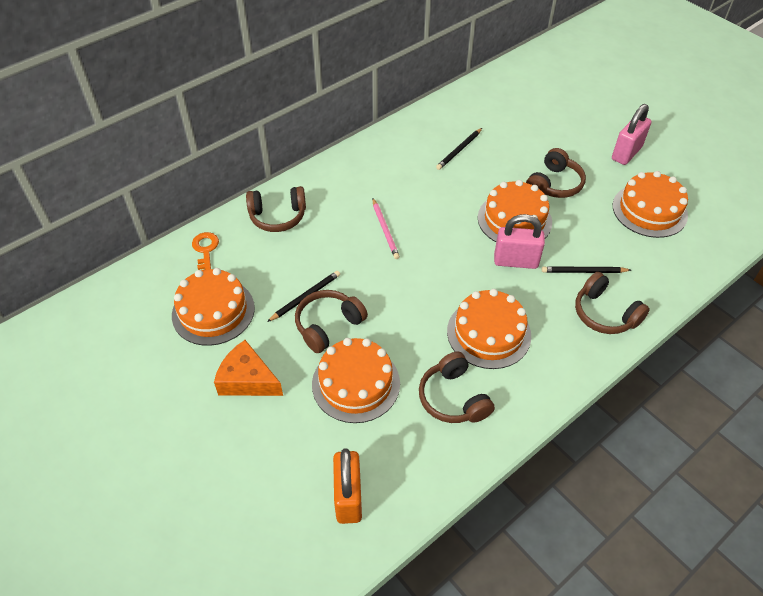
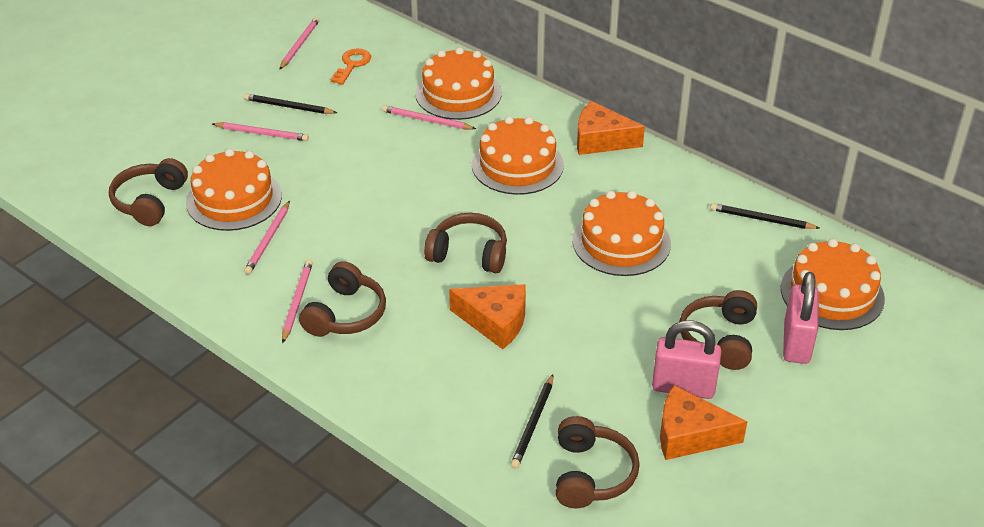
orange cheese: [214,340,283,396] = 1 -> [449,284,526,349] [577,101,645,155] [660,385,747,460] = 3
orange padlock: [333,448,362,524] = 1 -> none = 0
pink pencil: [373,199,400,259] = 1 -> [213,122,309,141] [244,201,290,274] [279,17,319,70] [282,260,313,344] [382,105,476,129] = 5

